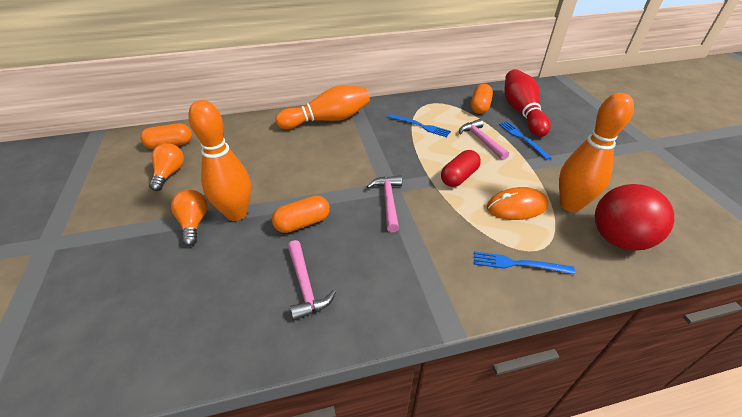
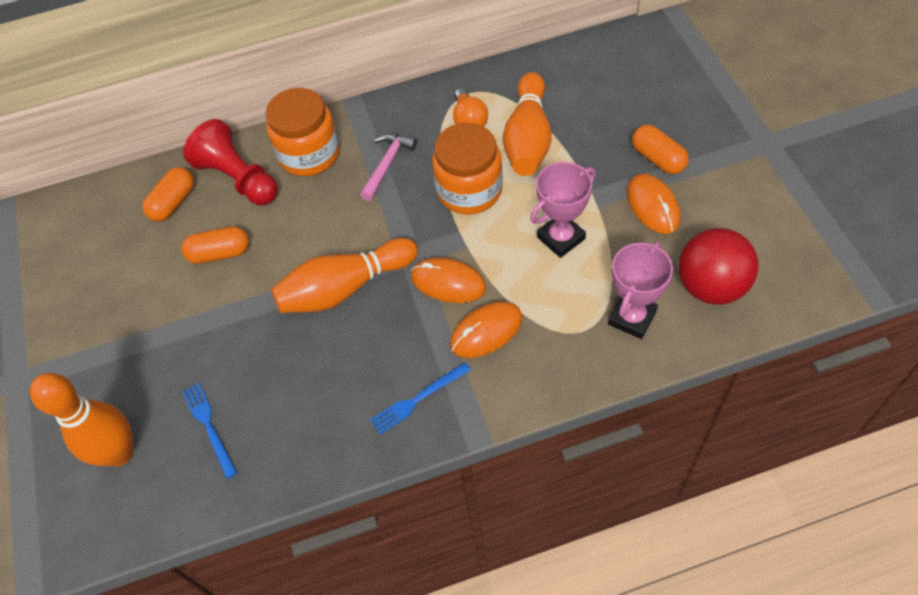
blue fork: [388,114,451,137] [474,251,575,274] [499,121,552,160] = 3 -> [182,383,237,479] [370,362,471,434] = 2
orange jar: none = 0 -> [266,88,340,176] [432,123,503,214] = 2
orange light bulb: [149,143,184,191] [171,189,208,246] = 2 -> [453,88,488,127] = 1
orange mouse: [487,187,548,220] = 1 -> [411,257,486,303] [450,302,522,358] [627,174,681,234] = 3
pink hammer: [288,240,336,320] [367,175,402,232] [459,119,509,160] = 3 -> [360,133,417,201] = 1
pink trophy: none = 0 -> [530,162,596,258] [608,241,673,339] = 2
red bowling pin: [504,69,551,137] = 1 -> none = 0
red capsule: [441,150,481,187] = 1 -> none = 0
red pawn: none = 0 -> [183,119,278,205] = 1

